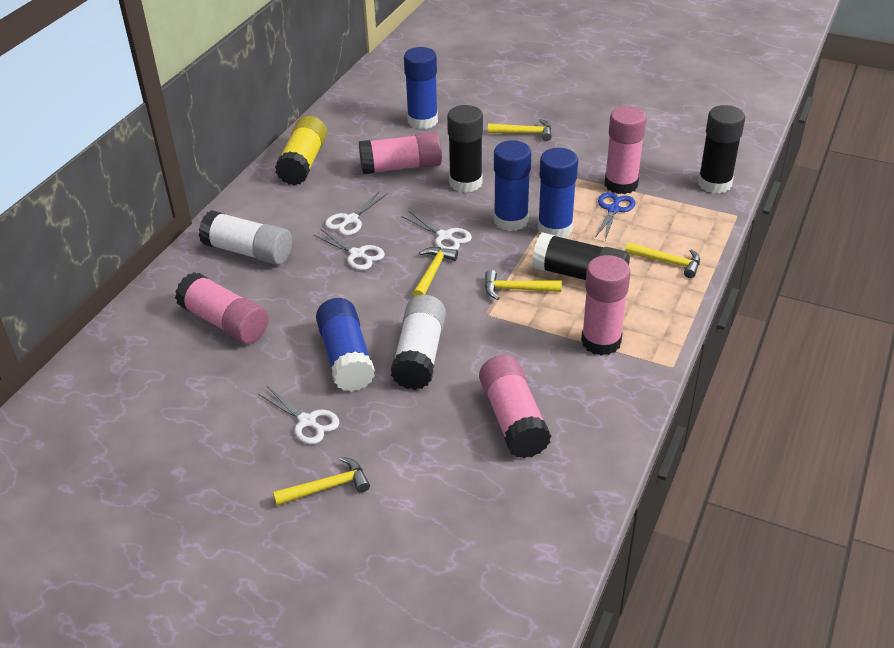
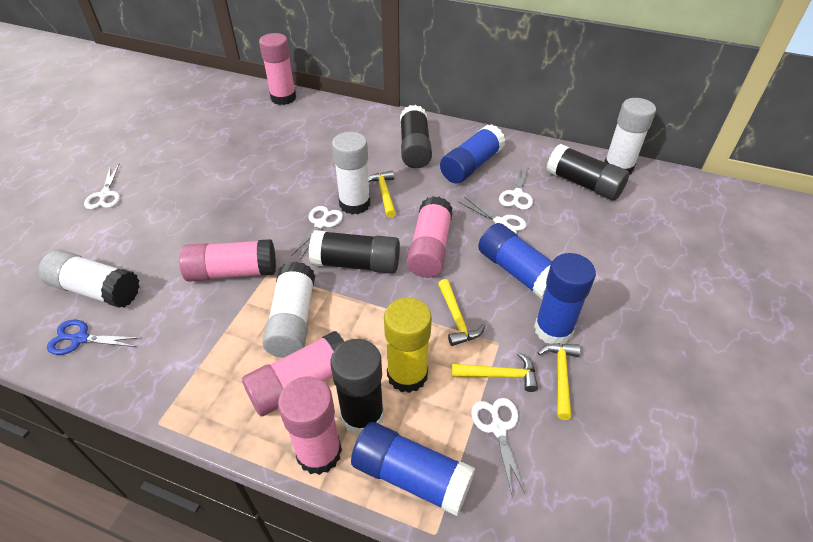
black glue stick: [447,105,483,193] [532,232,630,280] [698,105,745,194] = 3 -> [309,230,400,274] [330,339,384,435] [400,105,432,168] [547,144,629,201] = 4
white glue stick: [199,210,292,265] [391,294,446,390] = 2 -> [38,250,140,308] [262,261,315,358] [332,132,370,214] [604,98,656,175] = 4
white scissors: [257,386,339,444] [313,229,385,270] [325,191,388,236] [401,211,472,250] = 4 -> [84,164,120,210] [291,206,343,258] [459,197,527,234] [471,398,526,497] [499,166,533,210] = 5
yellow hammer: [273,457,370,506] [413,247,458,297] [485,270,562,300] [488,119,552,141] [625,242,700,278] = 5 -> [368,171,396,218] [438,279,485,346] [452,352,538,392] [537,343,580,420] = 4

